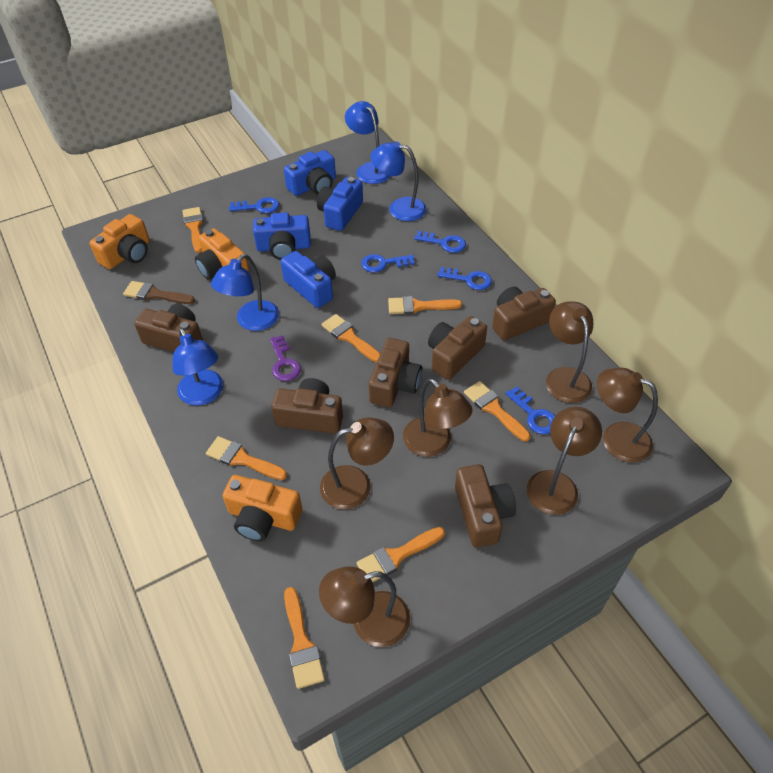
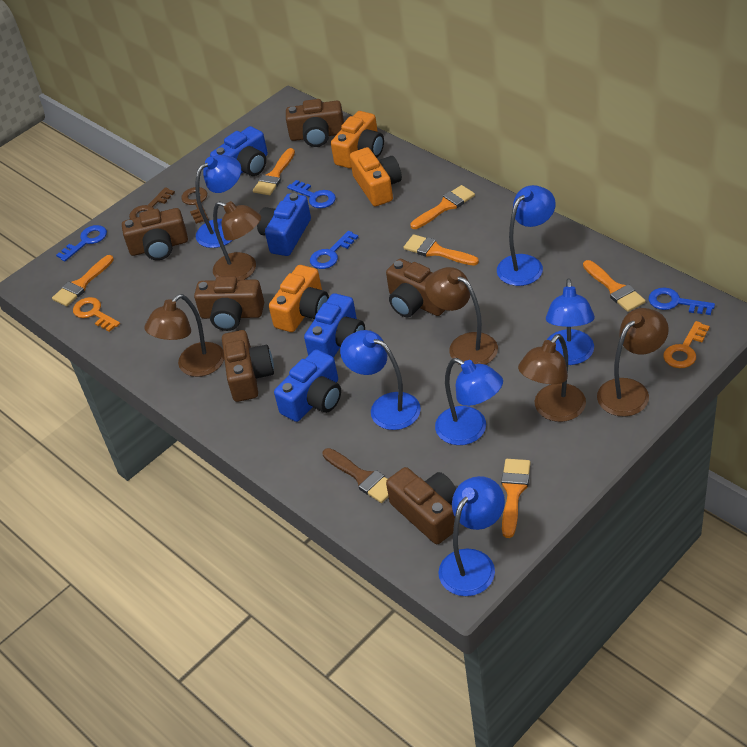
blue key: [229,197,279,213] [361,254,415,273] [414,231,466,253] [437,267,492,290] [506,387,555,434] = 5 -> [56,225,107,262] [287,180,336,208] [310,231,358,269] [649,287,715,315] = 4
blue lamp: [172,328,223,406] [211,254,279,331] [345,101,390,184] [371,141,426,221] = 4 -> [195,155,241,248] [340,330,421,430] [435,358,503,445] [438,476,505,596] [497,185,556,286] [546,278,595,365] = 6
brown key: none = 0 -> [129,187,175,219] [181,187,209,224] = 2
brown lamp: [319,566,410,647] [320,417,394,509] [403,378,473,457] [527,407,602,515] [546,301,593,403] [597,368,658,463] = 6 -> [144,294,224,377] [213,201,261,280] [425,267,498,365] [518,334,586,422] [597,308,669,417] = 5
orange brush: [183,207,204,253] [206,436,287,480] [284,587,325,689] [321,314,380,363] [357,527,445,582] [388,296,462,314] [464,381,530,442] = 7 -> [52,255,114,306] [253,148,295,195] [403,234,479,266] [410,185,475,229] [501,459,531,538] [583,260,646,312] = 6
orange key: none = 0 -> [73,297,120,332] [663,321,710,368] = 2
purple key: [270,335,301,381] = 1 -> none = 0

